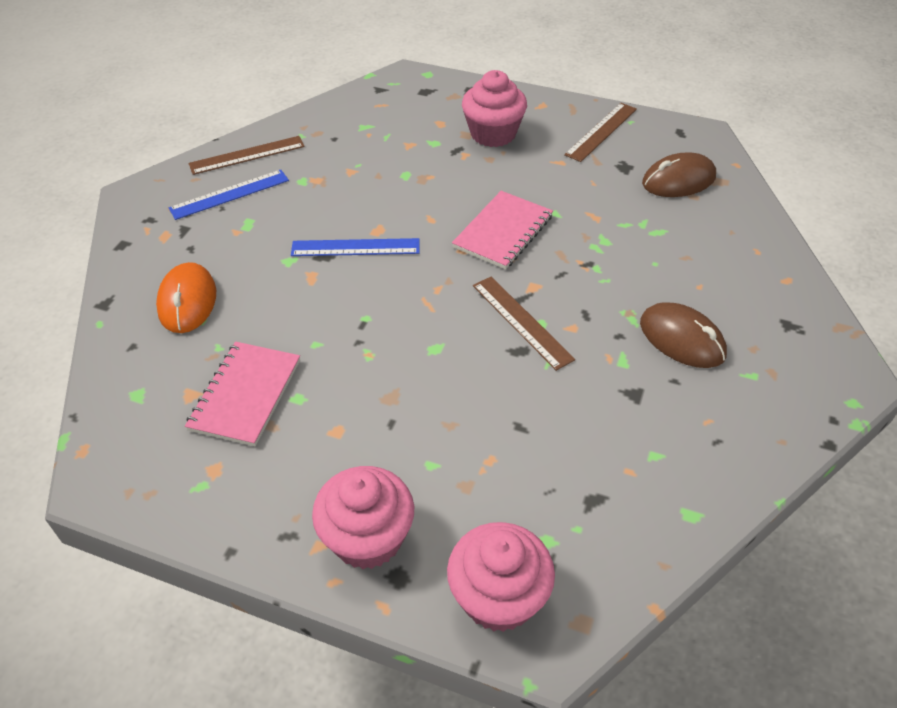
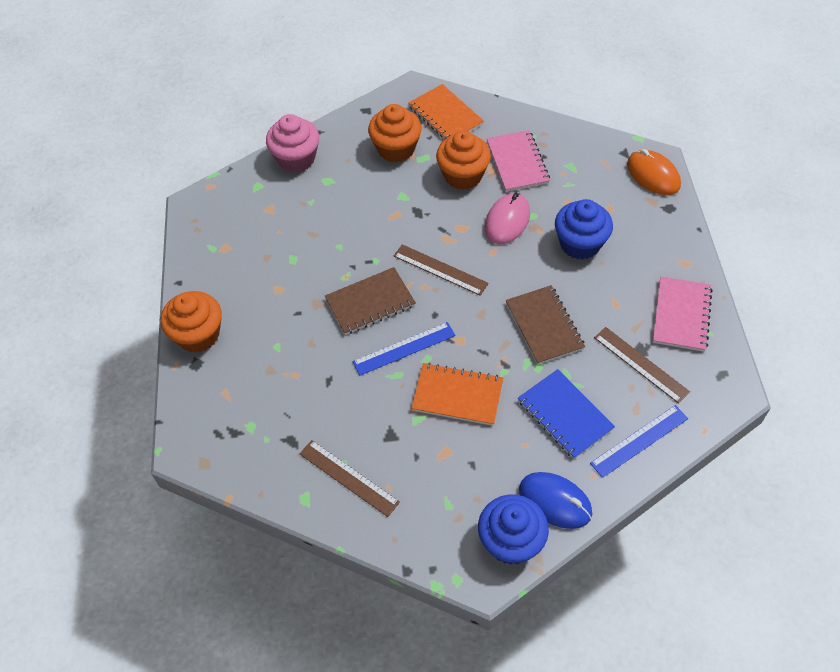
blue cupcake: none = 0 -> [478,494,549,565] [555,199,613,260] = 2
blue mouse: none = 0 -> [519,472,592,529] = 1
blue notebook: none = 0 -> [518,369,615,459] = 1
brown mouse: [640,302,727,368] [642,152,716,197] = 2 -> none = 0
brown notebook: none = 0 -> [325,267,416,335] [506,285,585,365] = 2
orange cupcake: none = 0 -> [161,291,222,353] [368,104,422,163] [436,131,491,190] = 3
orange notebook: none = 0 -> [408,84,484,139] [411,363,503,426] = 2
pink cupcake: [312,466,414,569] [447,522,555,632] [462,70,527,147] = 3 -> [266,114,319,173] = 1
pink mouse: none = 0 -> [485,193,530,244] = 1

